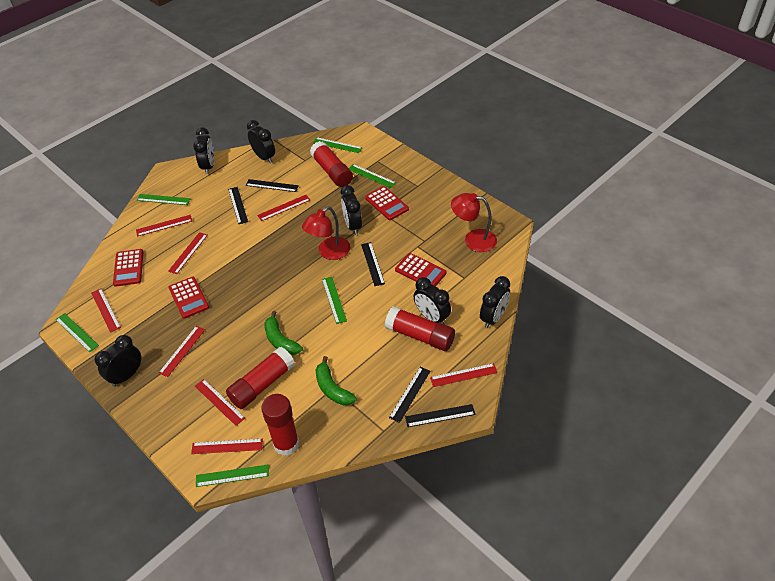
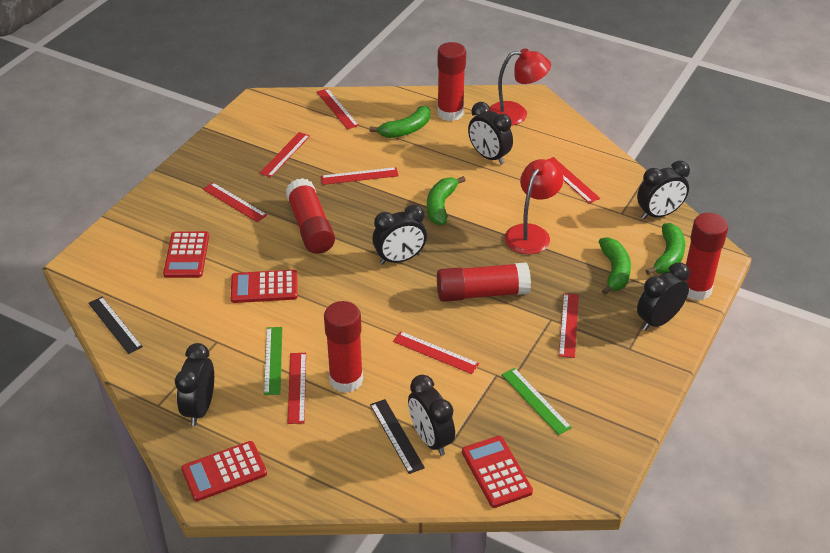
black ruler: [228,187,248,224] [246,179,299,192] [361,242,385,286] [389,367,430,423] [405,404,475,427] = 5 -> [88,297,143,354] [370,399,425,474] = 2
green banana: [264,311,303,355] [316,356,357,405] = 2 -> [369,106,431,138] [427,176,466,225] [599,237,631,295] [646,223,685,275] = 4
green ruler: [55,313,99,352] [137,194,190,205] [196,465,269,487] [313,137,362,153] [322,277,347,324] [349,164,396,188] = 6 -> [264,327,282,395] [502,368,572,435] = 2
red glue stick: [226,347,295,409] [261,394,299,456] [310,141,353,187] [385,306,455,351] = 4 -> [286,178,335,254] [324,301,363,393] [437,42,466,121] [437,262,531,302] [685,213,728,301] = 5

